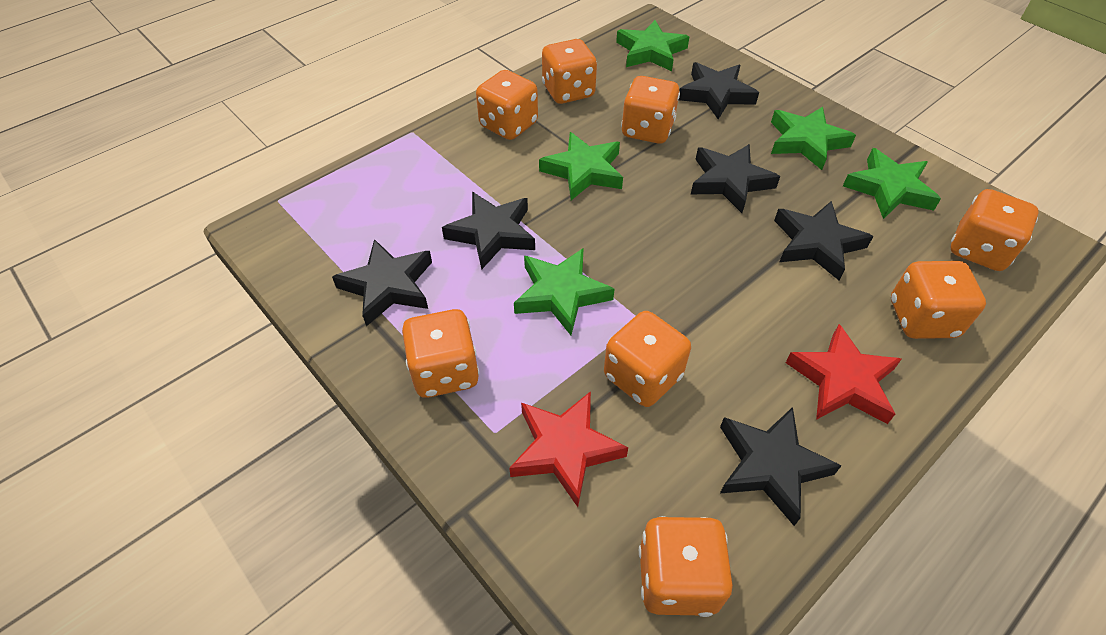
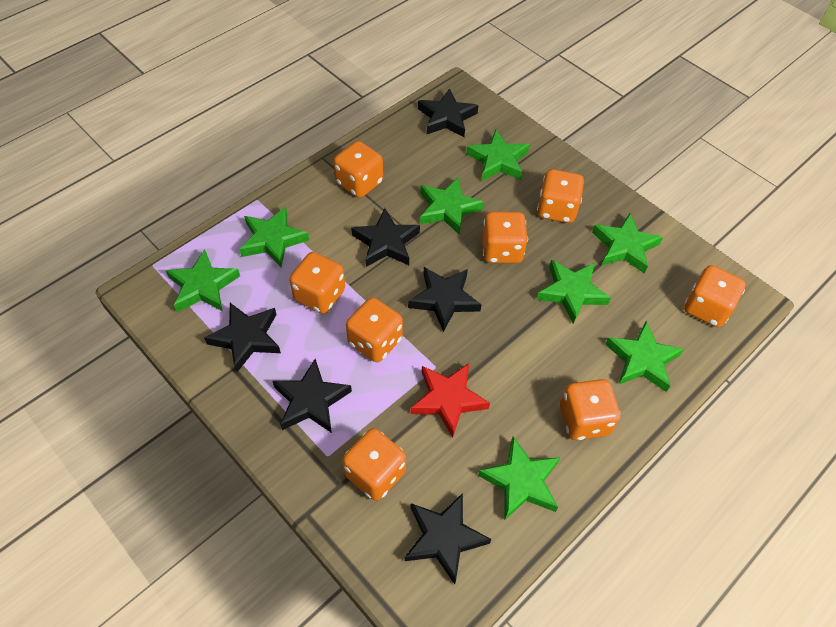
green star: [514,248,615,335] [539,132,623,200] [616,20,689,71] [771,106,856,170] [843,148,941,219] = 5 -> [165,249,240,312] [239,206,309,267] [420,177,484,235] [466,130,530,181] [478,437,560,520] [537,260,611,324] [592,213,663,274] [605,321,684,392] = 8
red star: [509,391,628,507] [786,324,902,424] = 2 -> [410,363,490,438] = 1

